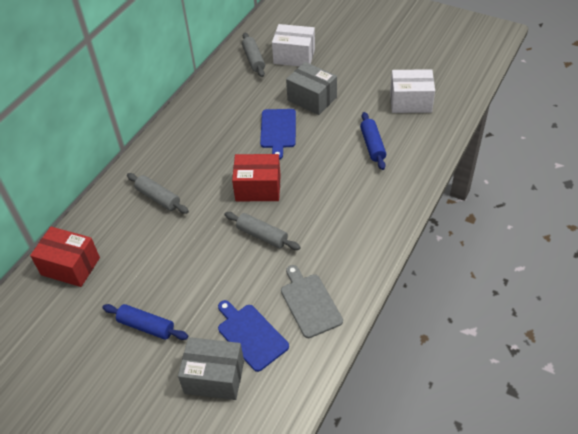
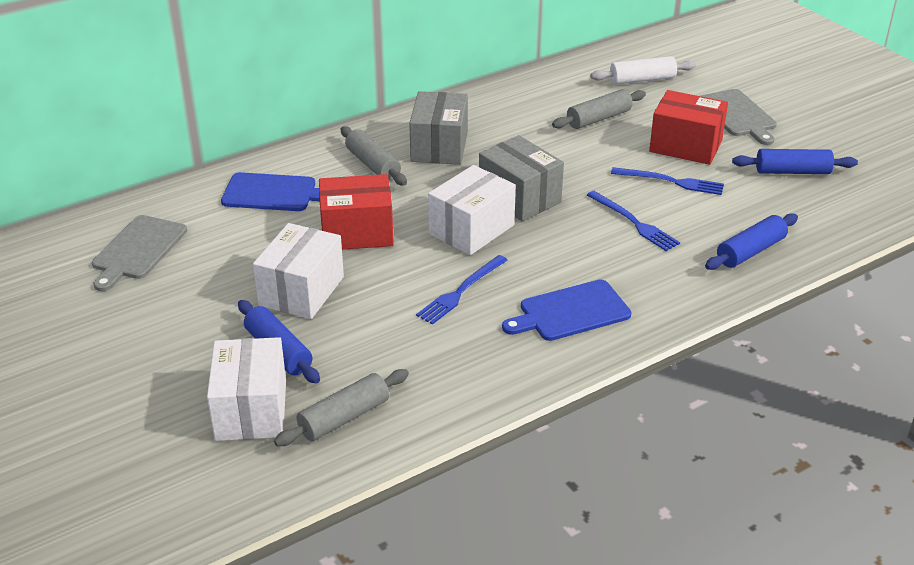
blue fork: none = 0 -> [416,255,507,325] [587,191,680,251] [611,167,724,195] = 3
blue rolling pin: [102,304,188,340] [360,112,386,170] = 2 -> [238,300,320,384] [705,213,798,270] [732,149,858,174] = 3
grey cutting board: [281,265,343,338] = 1 -> [92,215,187,291] [700,89,777,145] = 2
white box: [272,24,315,67] [390,69,435,113] = 2 -> [207,337,286,441] [253,223,344,319] [428,165,516,255] = 3
white rolling pin: none = 0 -> [590,56,696,84] = 1

